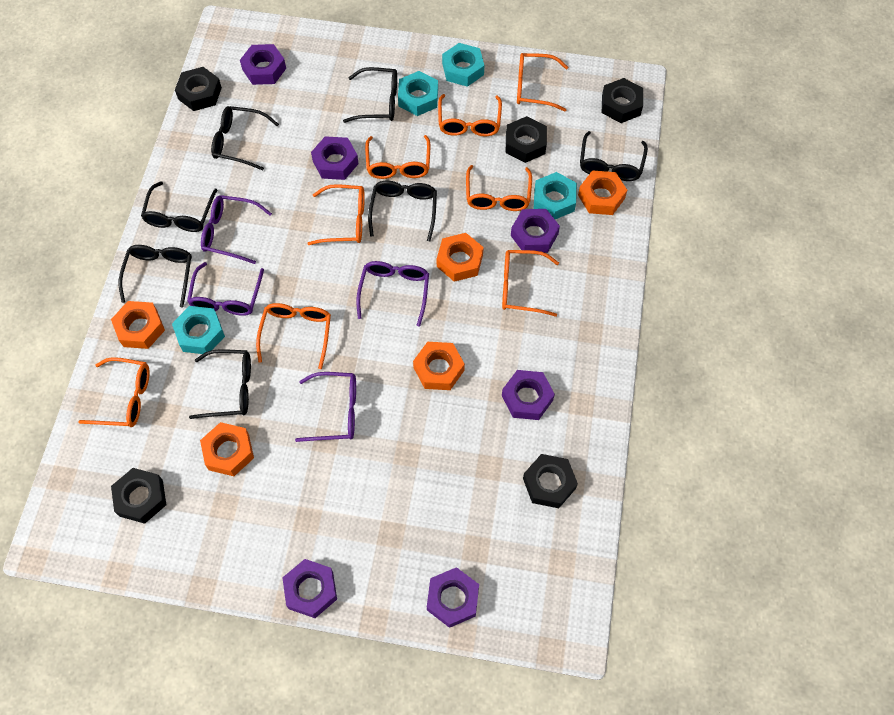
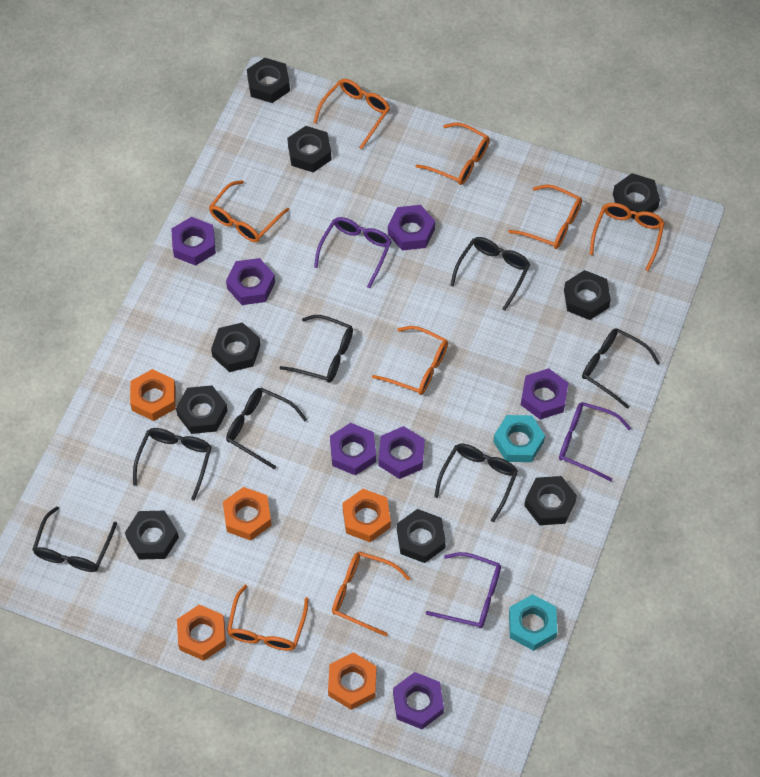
black nut: [111,468,166,524] [175,67,222,111] [506,116,547,163] [523,454,578,508] [602,78,643,123] = 5 -> [125,510,179,560] [176,385,228,434] [211,322,260,372] [247,58,290,103] [287,126,331,172] [397,509,446,563] [524,476,577,525] [564,270,611,320] [613,173,660,219] = 9
purple glasses: [187,262,264,316] [201,195,272,264] [295,372,356,442] [356,261,429,326] = 4 -> [314,217,392,288] [426,552,501,628] [559,402,631,482] = 3
purple nut: [240,44,286,85] [282,559,337,618] [311,136,359,180] [427,567,479,628] [502,370,555,420] [511,209,560,253] = 6 -> [171,217,216,266] [226,258,275,305] [330,423,376,476] [379,426,425,479] [388,205,435,250] [393,672,444,729] [521,368,568,420] = 7
turquoise nut: [172,306,225,354] [398,71,438,116] [442,43,484,87] [534,172,577,219] = 4 -> [493,415,545,462] [509,594,557,651] = 2

